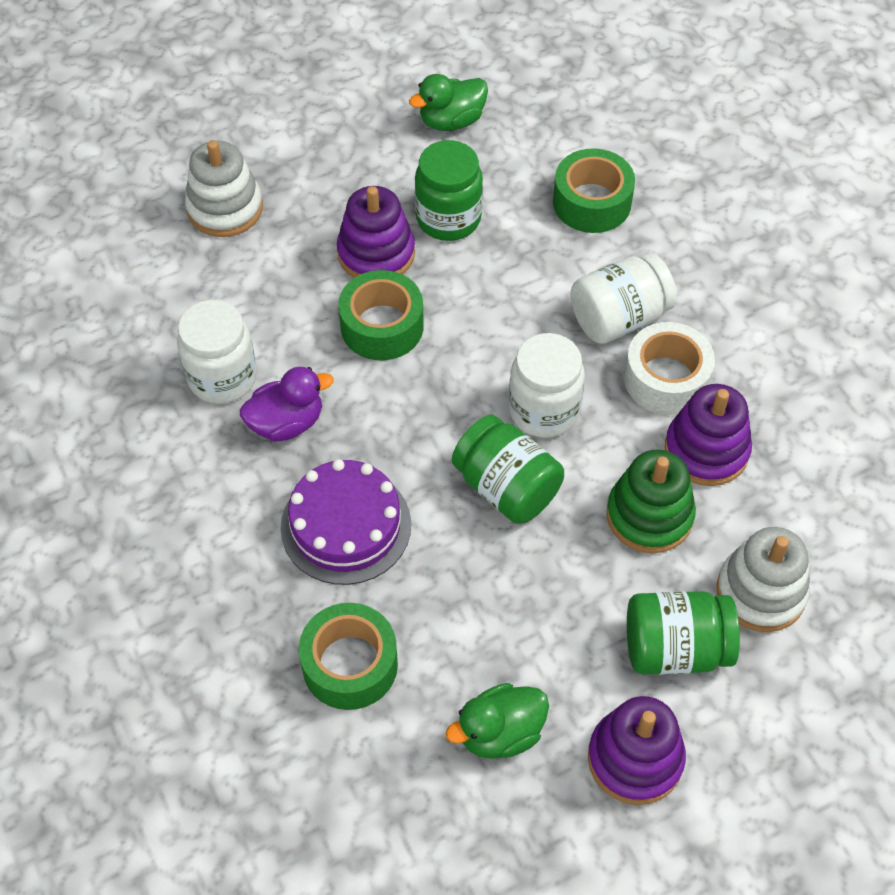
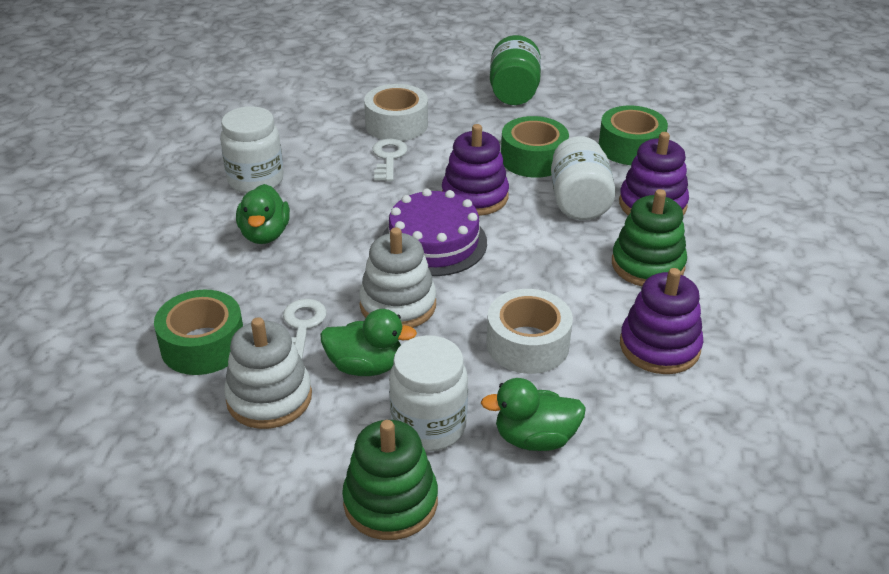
green duck: [409,74,488,131] [446,683,549,759] = 2 -> [236,184,290,244] [320,309,417,376] [481,378,586,451] = 3
green jar: [415,140,483,241] [452,415,564,524] [627,591,740,674] = 3 -> [490,35,541,105] = 1
green stacking toy: [606,449,696,553] = 1 -> [342,420,438,540] [612,189,687,286] = 2
purple duck: [240,367,334,442] = 1 -> none = 0
white key: none = 0 -> [283,299,327,359] [372,139,407,181] = 2
white tape: [624,322,715,415] = 1 -> [364,84,428,141] [486,289,573,374] = 2

